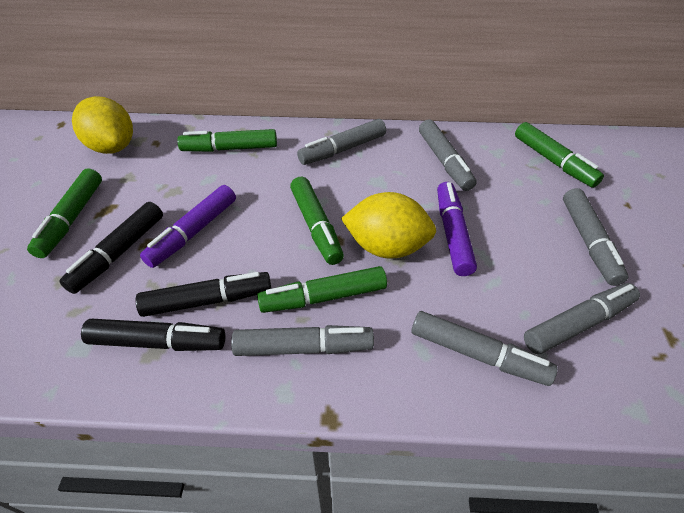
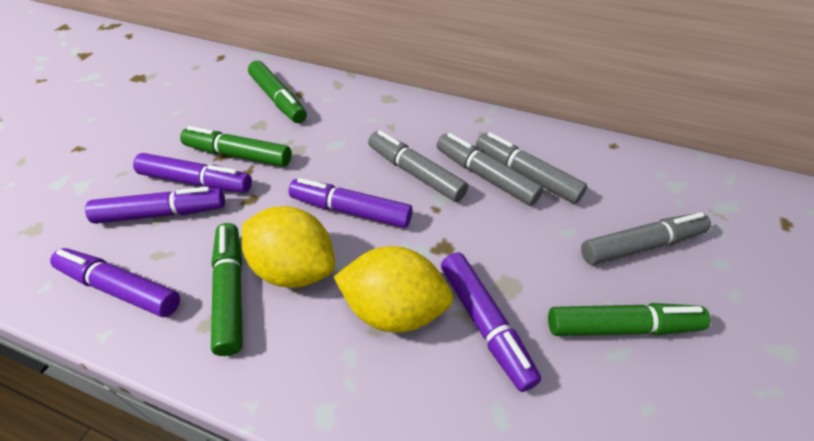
black marker: [59,202,163,294] [81,319,225,351] [135,272,272,317] = 3 -> none = 0
green marker: [27,168,102,258] [177,129,277,152] [257,266,387,313] [290,177,344,265] [515,122,604,188] = 5 -> [180,126,291,167] [211,223,243,356] [248,61,307,123] [548,303,711,336] = 4
grey marker: [231,325,374,356] [297,119,386,165] [411,311,558,386] [419,120,477,191] [524,283,640,354] [563,188,629,286] = 6 -> [368,131,468,202] [436,133,543,206] [476,132,587,204] [581,212,711,265] = 4
purple marker: [140,185,236,268] [437,182,477,276] = 2 -> [50,248,180,317] [85,187,225,224] [133,153,252,193] [289,178,413,228] [441,252,542,392] = 5

